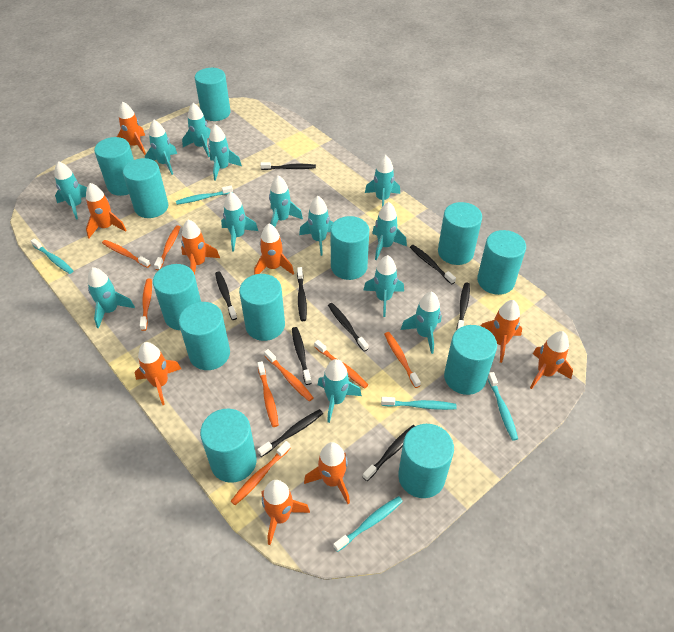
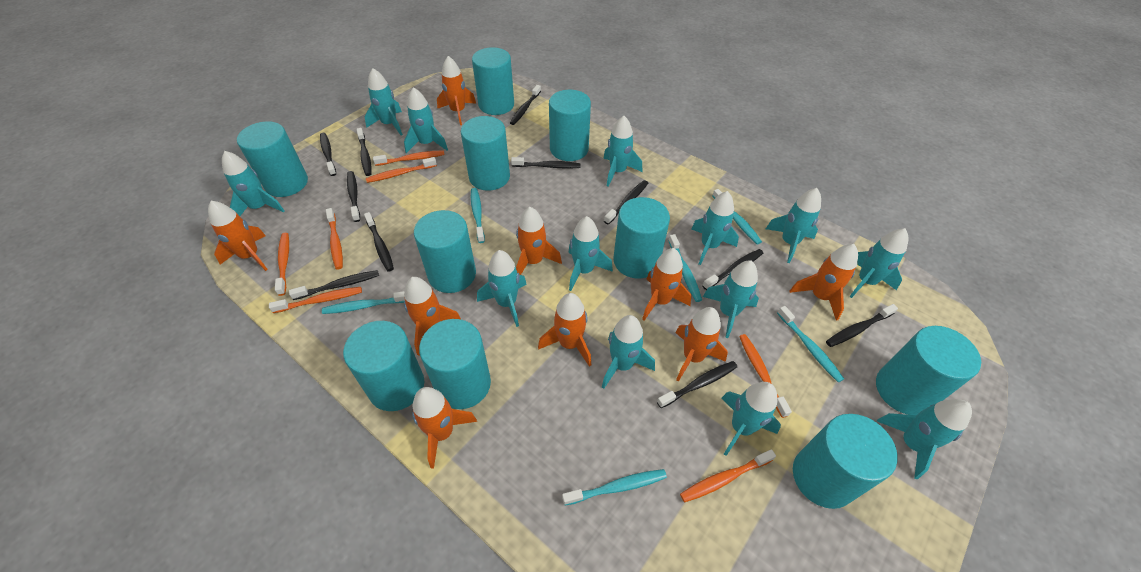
black toothbrush: [215,271,237,320] [257,409,323,457] [260,162,316,170] [292,327,311,385] [297,267,307,321] [328,303,368,351] [363,425,415,481] [410,245,456,284] [456,282,470,330] = 9 -> [289,270,379,300] [320,133,336,176] [347,171,360,222] [357,128,372,176] [364,212,394,272] [510,85,541,125] [511,157,581,169] [604,180,648,225] [657,361,737,408] [702,249,763,290] [826,304,898,347] = 11
orange toothbrush: [102,240,151,268] [140,278,152,331] [154,225,180,271] [231,441,291,505] [257,361,279,427] [264,349,314,401] [314,340,368,389] [384,332,421,388] = 8 -> [269,287,362,313] [275,233,289,296] [326,208,343,269] [366,157,437,183] [373,150,444,166] [680,449,776,502] [739,334,792,418] = 7
turquoise cylinder: [94,137,134,196] [123,158,168,218] [153,264,201,330] [179,302,230,370] [195,68,231,121] [200,409,257,483] [239,274,285,341] [330,216,369,280] [398,424,454,498] [438,202,482,265] [444,325,497,395] [477,230,526,295] = 12 -> [237,121,308,197] [343,321,424,411] [414,210,476,293] [419,319,491,409] [461,116,510,191] [472,47,514,115] [549,90,591,161] [613,197,670,279] [793,414,897,509] [876,326,981,415] = 10
turquoise toothbrush: [31,238,73,274] [176,185,233,205] [333,496,403,552] [381,397,457,410] [488,372,518,441] = 5 -> [322,291,405,314] [471,188,485,243] [562,469,667,505] [668,234,702,302] [712,189,762,244] [777,306,844,382] = 6

